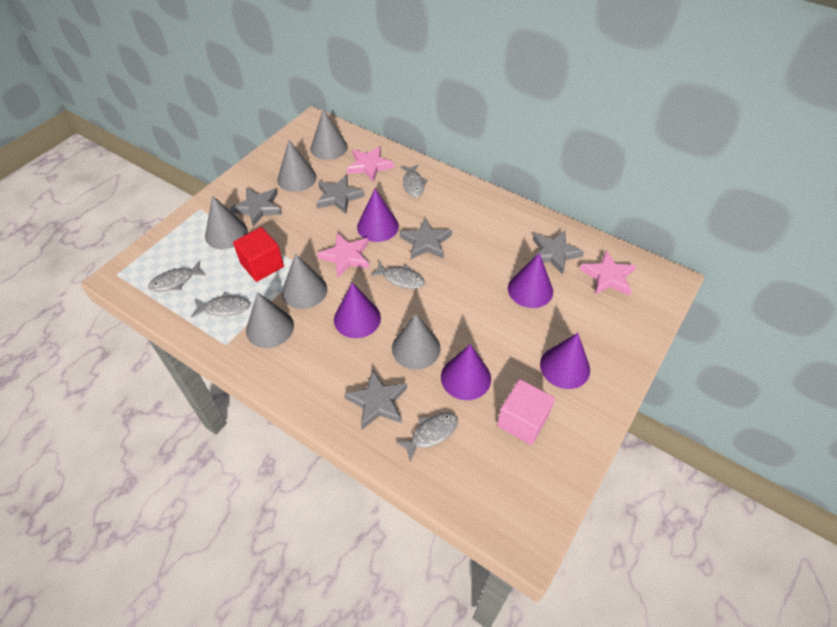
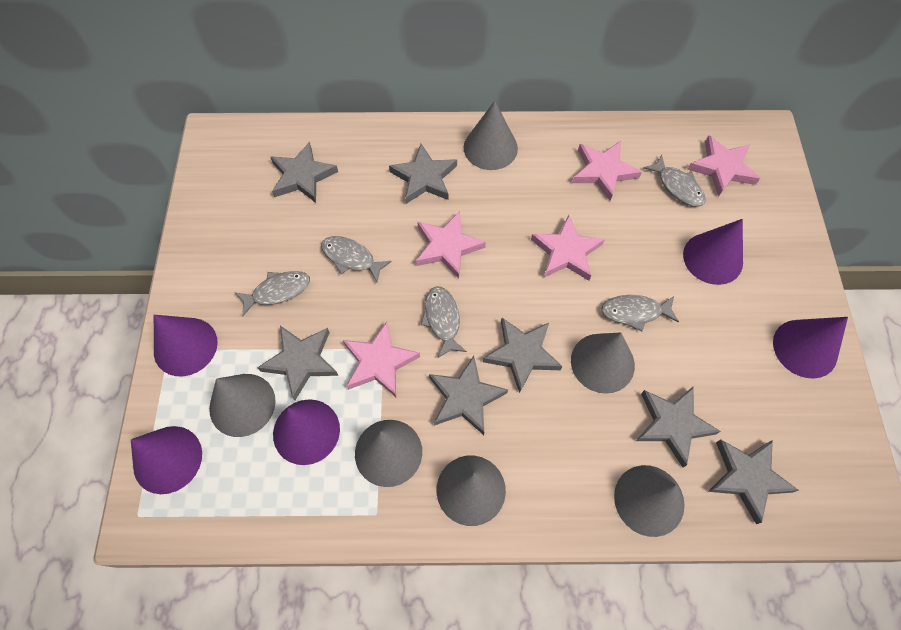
grey star: [230,188,282,227] [316,175,365,214] [344,369,407,429] [400,218,452,259] [532,231,584,275] = 5 -> [257,326,338,400] [270,142,338,203] [389,144,457,204] [429,356,508,435] [483,318,562,393] [636,386,721,467] [708,439,799,524] = 7
pink cube: [497,379,555,445] = 1 -> none = 0
pink star: [317,233,369,278] [347,146,394,182] [580,251,636,295] = 3 -> [343,322,420,397] [416,211,486,279] [531,215,605,281] [572,141,642,201] [687,135,760,197] = 5
red cube: [233,227,284,282] = 1 -> none = 0

